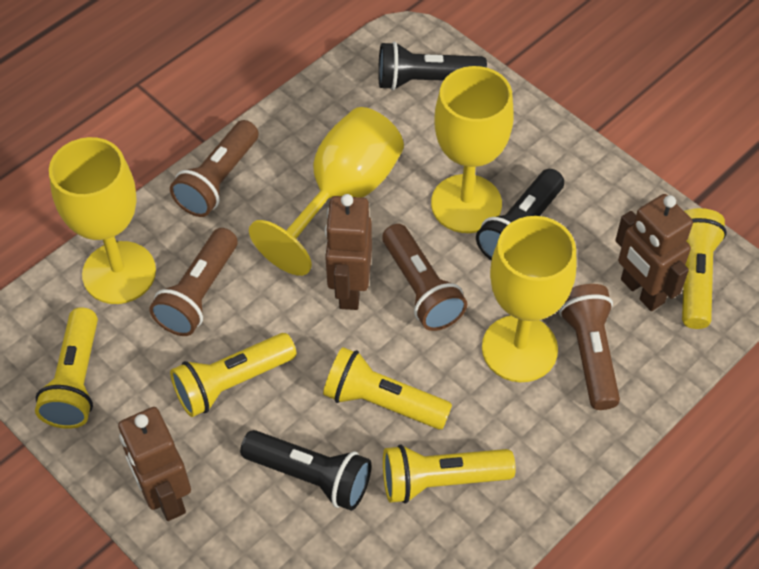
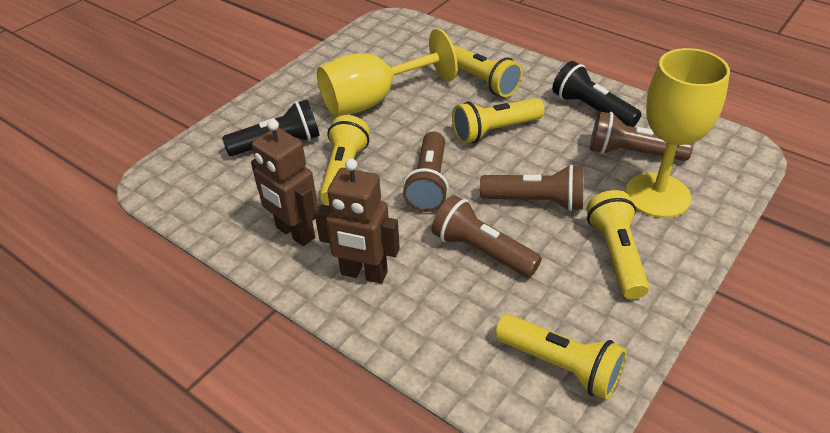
black flashlight: [240,430,371,511] [378,42,487,90] [476,169,564,261] = 3 -> [222,99,320,156] [552,61,641,127] = 2
brown robot: [118,407,191,521] [325,194,372,310] [615,194,693,311] = 3 -> [251,119,318,246] [315,158,400,284] = 2
yellow goblet: [49,137,156,304] [249,107,404,276] [431,66,514,233] [482,216,577,382] = 4 -> [317,29,457,117] [625,48,730,218] = 2

